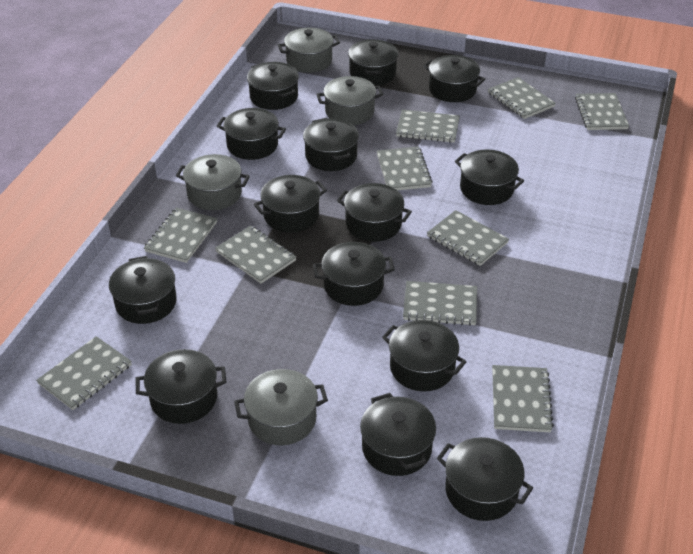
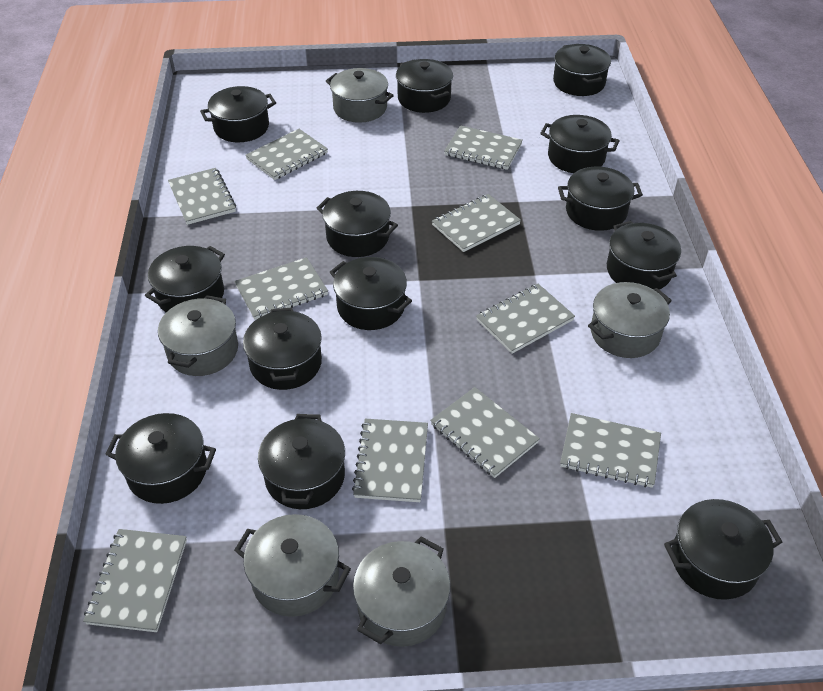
black pot: [109,256,177,324] [136,349,226,424] [217,108,286,160] [247,62,299,110] [254,175,327,233] [303,118,359,171] [313,242,395,306] [337,183,412,242] [348,40,398,86] [360,393,436,476] [382,320,466,392] [423,55,485,102] [437,437,533,521] [455,150,524,205] = 14 -> [105,413,216,504] [145,246,225,312] [200,86,276,142] [243,307,322,390] [258,414,345,509] [317,191,398,257] [330,257,412,330] [396,59,453,113] [540,115,619,173] [553,44,611,96] [558,167,643,231] [607,221,681,290] [664,499,783,600] = 13
grey pot: [176,154,250,210] [234,369,328,446] [278,28,340,73] [316,76,383,125] = 4 -> [158,295,238,376] [234,514,351,617] [326,68,394,123] [353,537,450,647] [588,282,672,358] = 5

